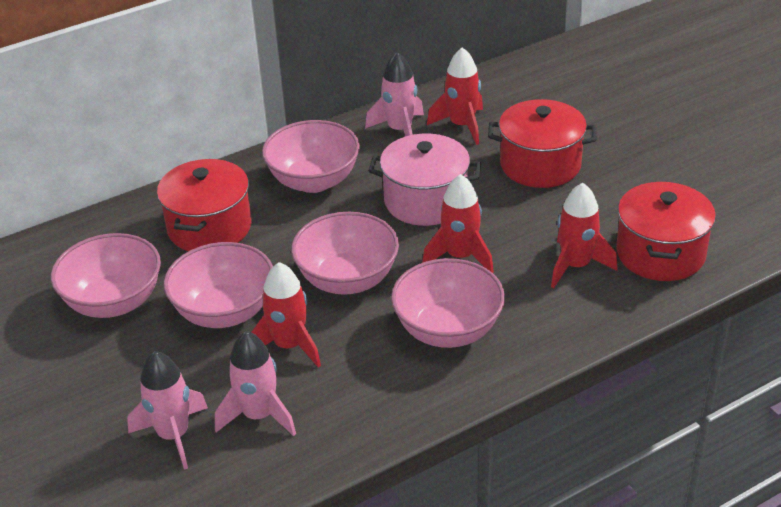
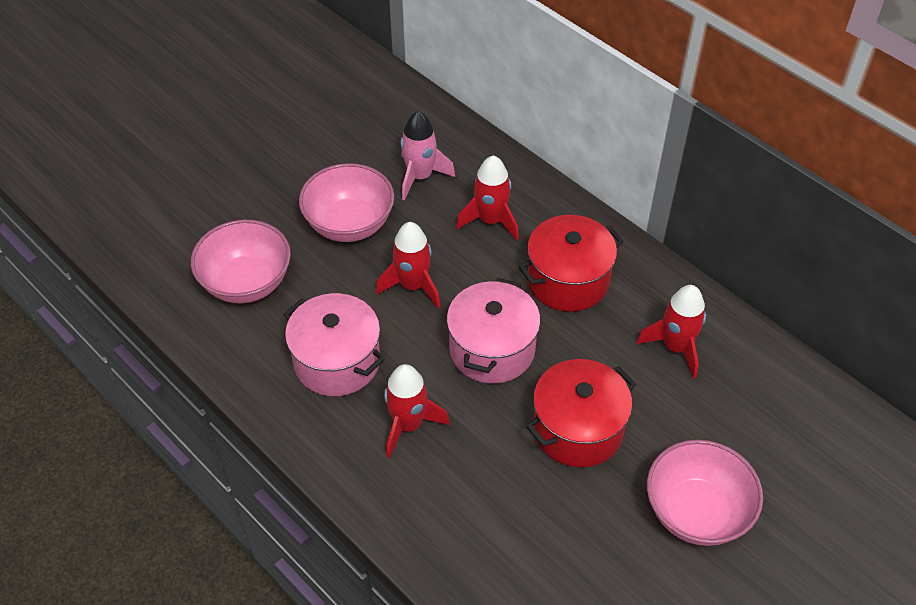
pink bowl: [51,233,161,318] [164,242,273,328] [262,120,360,193] [291,212,399,295] [391,258,505,348] = 5 -> [191,220,291,303] [299,163,394,242] [647,440,763,546] = 3
pink pot: [369,134,481,226] = 1 -> [284,293,385,396] [447,278,540,384] = 2
pink rocket: [127,351,208,470] [215,331,296,436] [365,52,424,136] = 3 -> [400,111,455,200] = 1
red pot: [157,159,251,251] [488,99,597,188] [616,181,716,281] = 3 -> [519,215,624,312] [526,359,636,467] = 2

